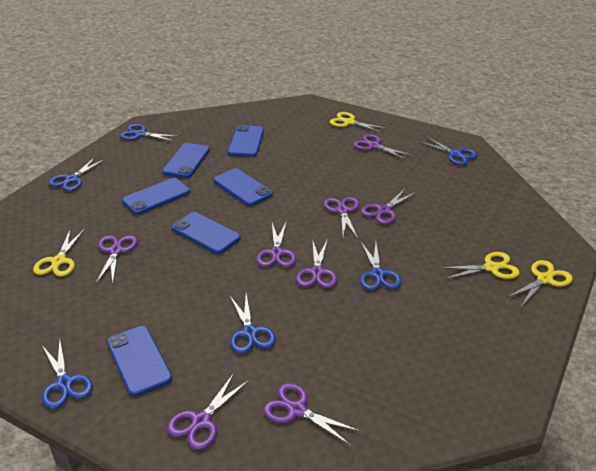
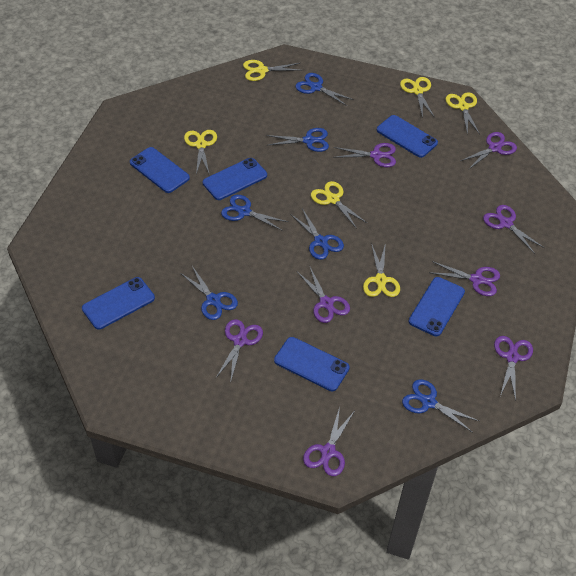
yellow scissors: [33,229,85,277] [330,112,387,133] [440,252,520,279] [507,260,573,307] = 4 -> [184,130,217,175] [243,60,303,81] [311,181,367,229] [363,243,400,297] [400,77,435,118] [446,92,480,135] = 6

